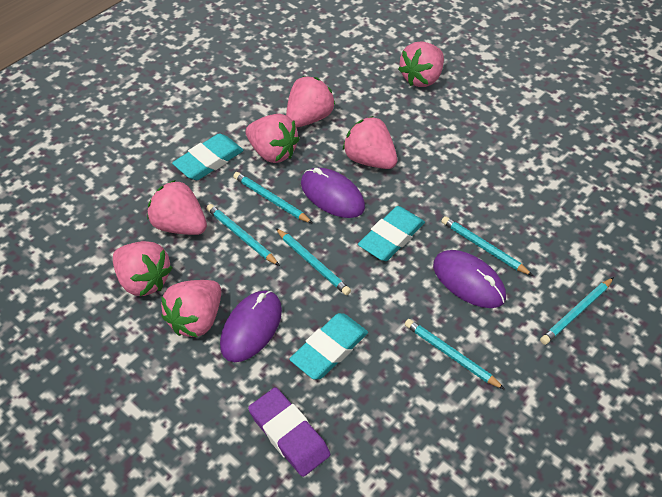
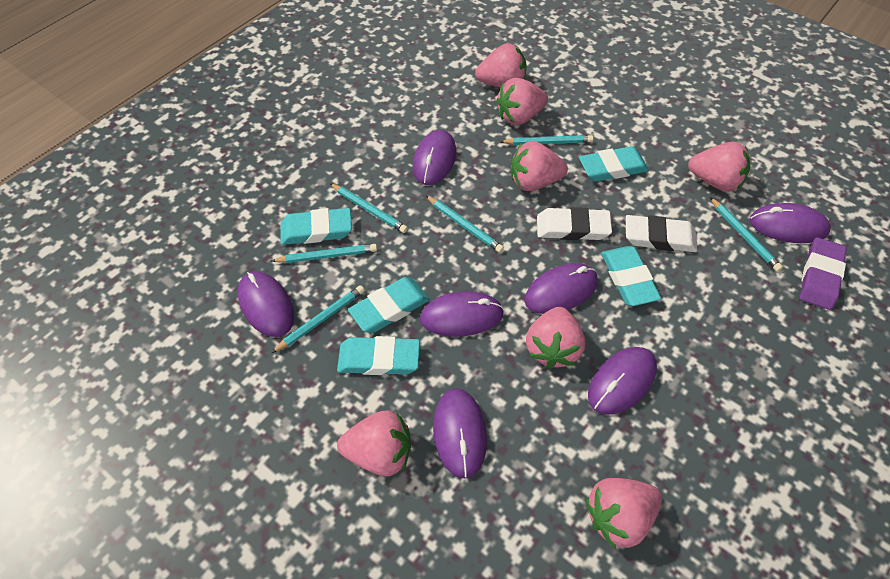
purple mouse: [220,291,282,362] [301,168,365,218] [433,250,506,308] = 3 -> [238,271,294,337] [413,130,456,185] [420,291,504,337] [433,388,487,479] [524,263,598,314] [588,347,657,415] [750,203,831,243] = 7
turquoise eraser: [172,133,244,180] [289,313,368,380] [358,206,425,261] = 3 -> [281,208,352,245] [337,336,420,375] [348,277,430,333] [579,146,649,182] [601,246,661,306] = 5
white eraser: none = 0 -> [537,207,612,240] [626,215,697,252] = 2

